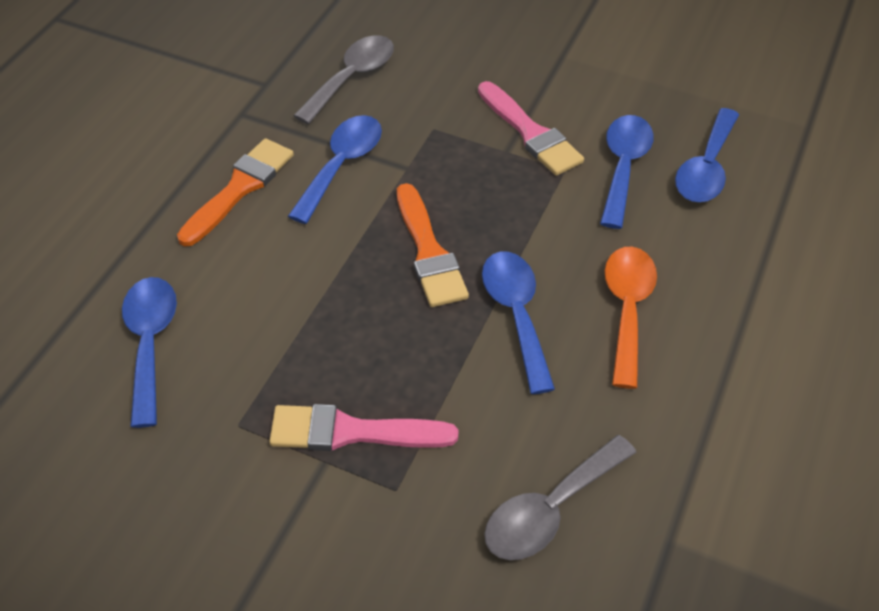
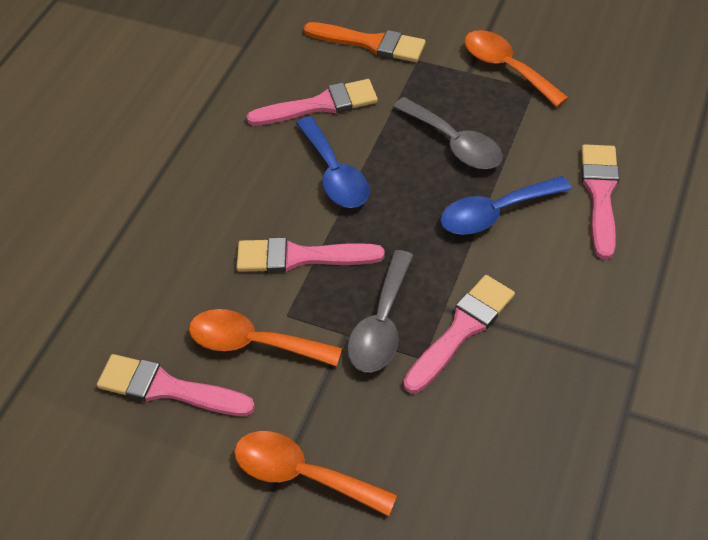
blue spoon: [122,277,177,428] [288,115,382,224] [482,252,555,394] [600,115,654,229] [675,108,739,202] = 5 -> [296,116,370,208] [440,176,572,235] = 2
orange brush: [177,138,294,246] [397,183,469,307] = 2 -> [304,22,426,62] = 1
orange spoon: [605,247,657,389] = 1 -> [189,309,342,366] [234,431,397,516] [464,30,568,107] = 3
pink brush: [269,404,459,451] [478,81,584,176] = 2 -> [97,354,255,416] [236,237,385,272] [247,79,378,126] [403,275,515,393] [581,144,619,259] = 5

